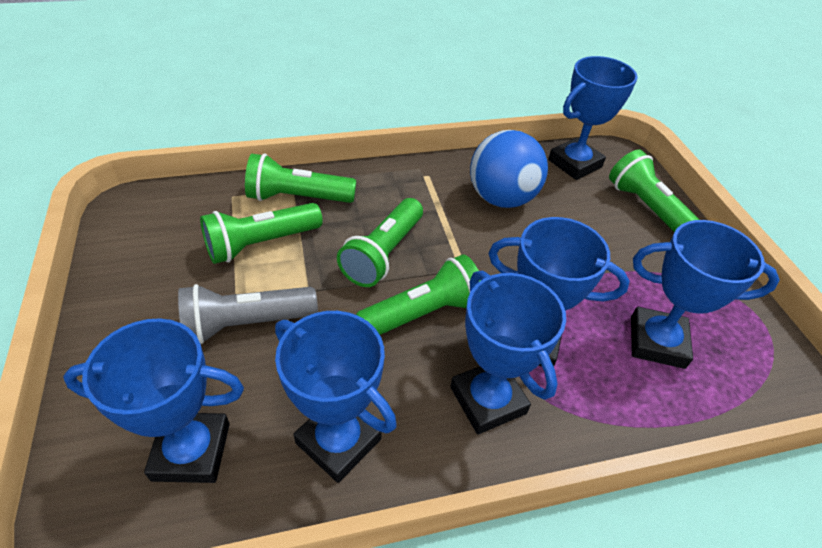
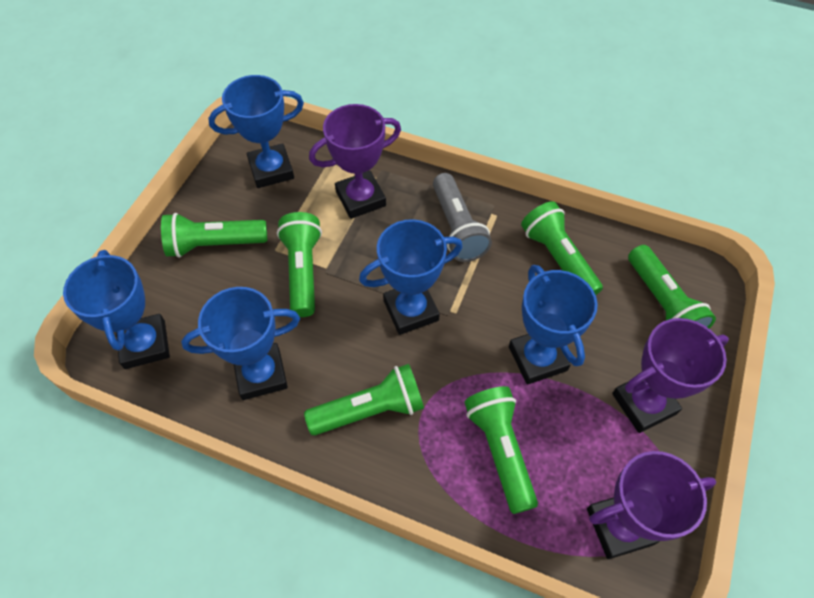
blue ball: [470,130,548,208] = 1 -> none = 0
blue trophy: [63,318,244,483] [275,311,397,483] [450,271,566,434] [488,217,630,367] [548,56,638,180] [631,220,780,369] = 6 -> [63,250,170,369] [181,287,300,400] [208,75,304,188] [359,219,463,335] [509,265,598,385] = 5
green flashlight: [200,203,323,264] [245,154,356,203] [337,198,423,287] [356,254,481,335] [609,150,700,232] = 5 -> [161,213,267,258] [277,212,322,317] [304,364,424,435] [464,386,538,514] [521,201,603,295] [628,245,716,329] = 6
purple trophy: none = 0 -> [309,104,401,219] [587,451,716,559] [612,318,729,433] = 3

